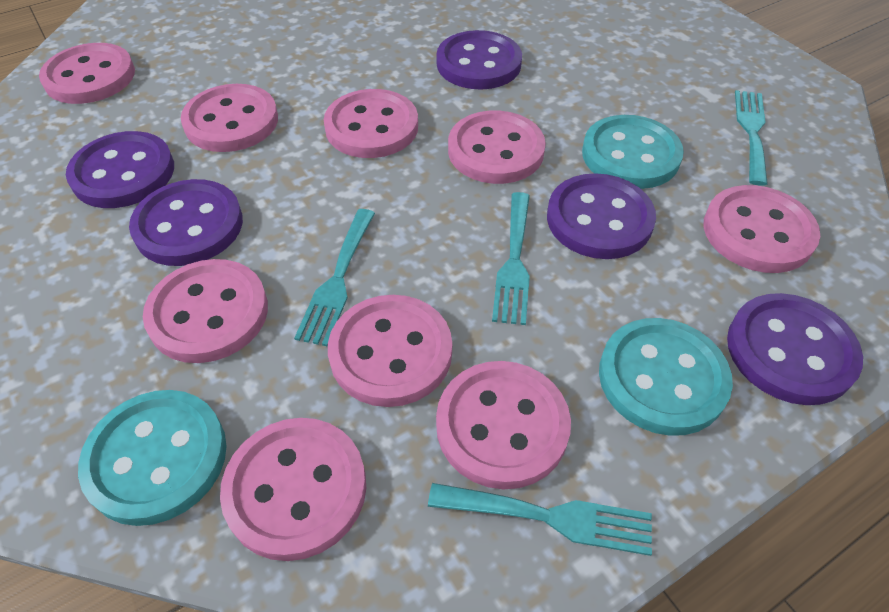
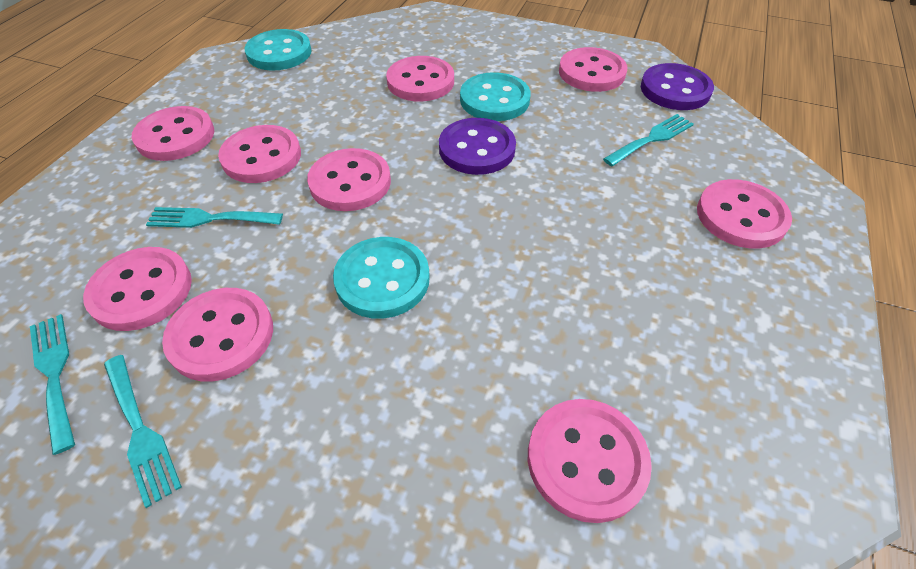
purple button: [66,131,174,208] [129,179,243,266] [437,30,522,90] [547,173,656,259] [727,293,863,405] = 5 -> [439,118,516,175] [641,63,714,110] = 2

